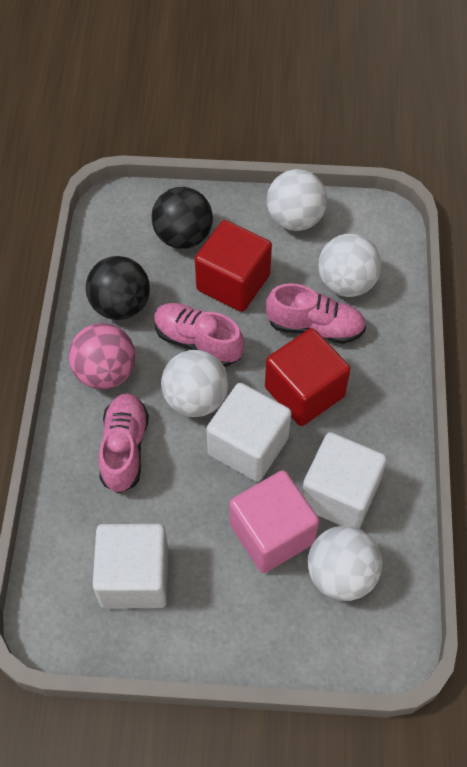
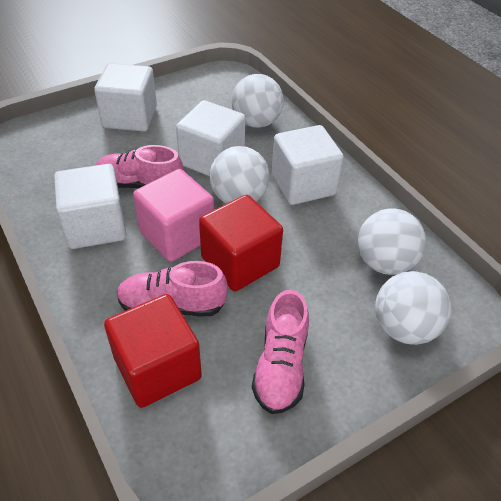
black ball: [86,256,150,320] [151,187,213,249] = 2 -> none = 0
pink ball: [68,323,136,390] = 1 -> none = 0
white cube: [92,524,168,608] [206,383,291,482] [302,432,387,529] = 3 -> [54,164,127,249] [94,63,157,132] [176,100,246,176] [272,125,344,205] = 4

